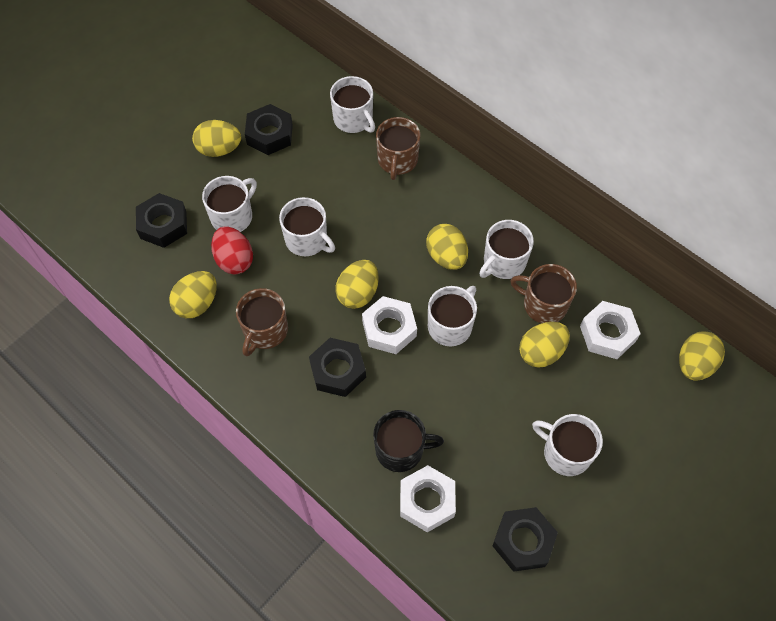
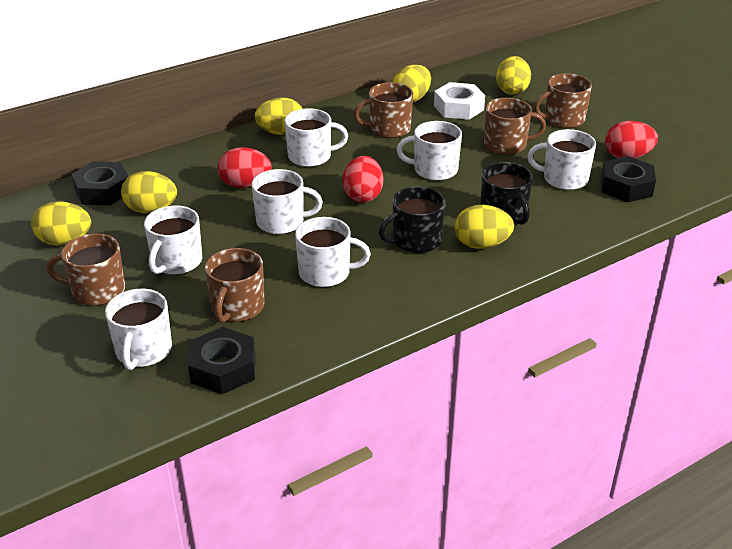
black mug: [373,410,444,472] = 1 -> [379,186,445,253] [480,162,533,225] = 2
black nut: [136,193,187,248] [245,104,293,155] [309,338,366,397] [492,507,558,572] = 4 -> [71,161,129,206] [188,327,255,394] [601,156,656,203] = 3
brown mug: [236,288,288,356] [376,117,420,180] [510,264,577,323] = 3 -> [47,233,125,306] [205,248,265,323] [354,82,413,138] [484,98,546,155] [534,73,592,128] = 5
red egg: [211,226,253,274] = 1 -> [218,147,272,188] [342,156,383,203] [605,121,658,159] = 3
white mug: [202,176,257,232] [279,197,335,256] [330,76,375,133] [428,286,477,346] [479,220,534,279] [532,414,603,476] = 6 -> [105,289,172,370] [144,206,202,275] [252,169,323,234] [285,108,348,167] [295,217,371,287] [397,121,462,181] [527,129,596,190] = 7
white nut: [362,296,417,354] [400,465,456,532] [580,301,641,359] = 3 -> [434,82,485,120] = 1

